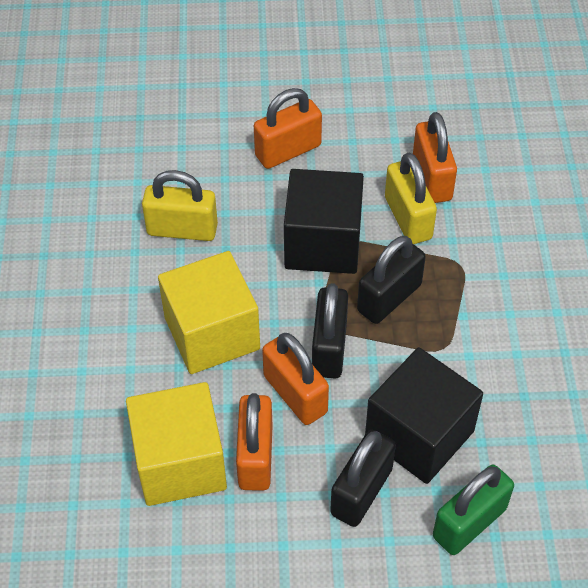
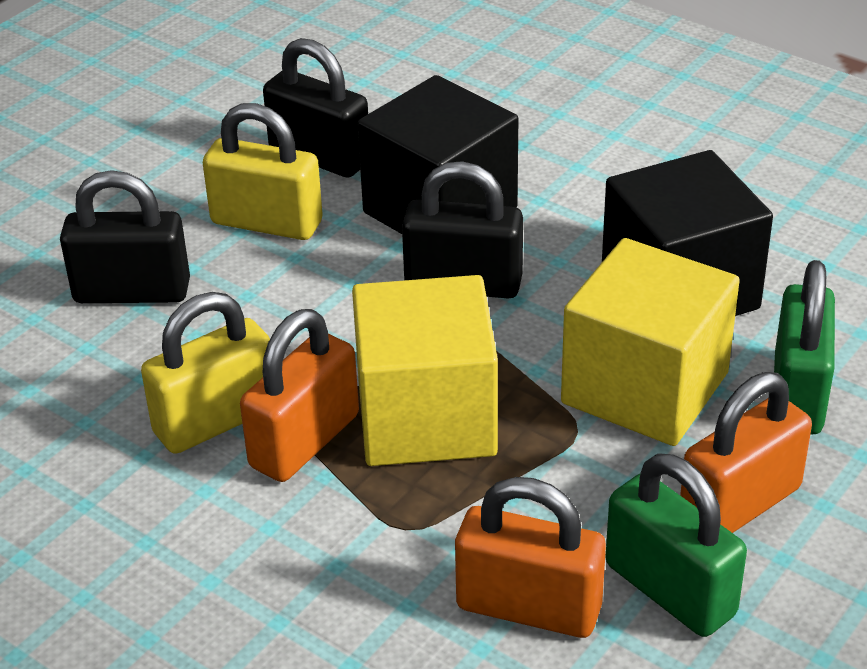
green padlock: [433,465,514,555] = 1 -> [605,453,747,637] [774,260,835,435] = 2
orange padlock: [236,393,273,491] [254,88,322,169] [262,333,329,425] [413,112,457,203] = 4 -> [240,309,359,482] [455,477,606,638] [680,372,812,533] = 3

